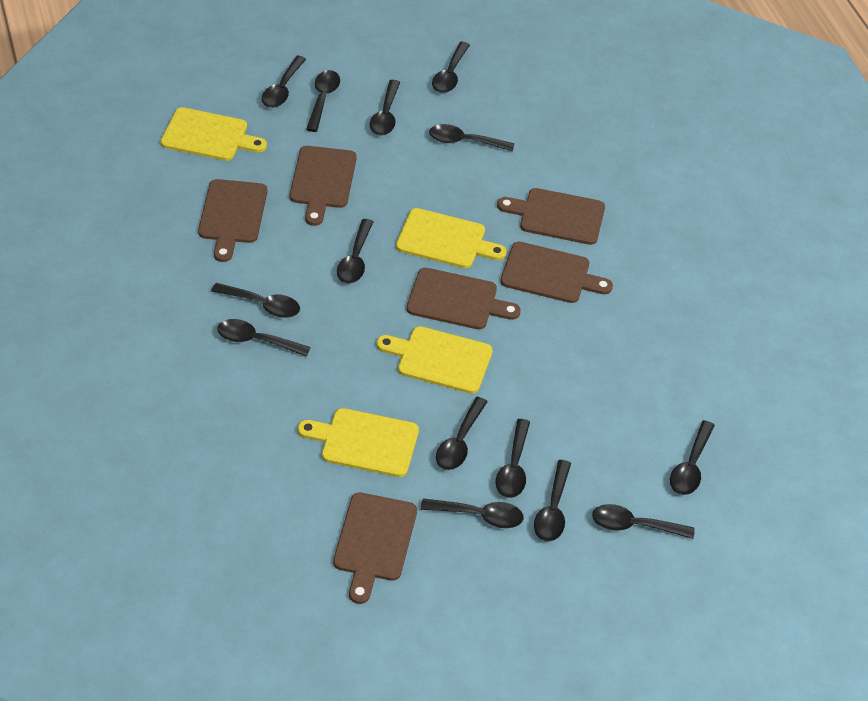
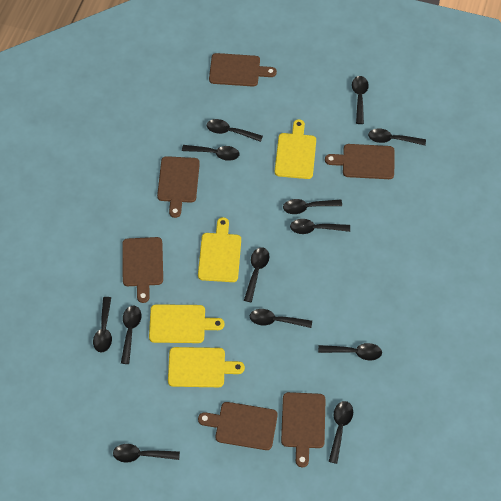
black spoon: [211,283,300,318] [217,319,311,357] [262,56,306,108] [306,70,340,132] [337,219,373,283] [370,80,400,135] [421,498,524,528] [429,124,515,152] [432,42,470,93] [436,397,488,470] [496,419,530,498] [534,460,571,541] [592,504,695,539] [670,420,715,495] = 14 -> [93,297,112,353] [113,444,180,462] [121,306,142,364] [182,145,239,161] [207,119,263,142] [244,247,269,302] [250,309,312,328] [283,199,342,214] [290,219,350,234] [318,343,382,360] [329,401,353,464] [352,76,369,124] [368,128,426,145] = 13

